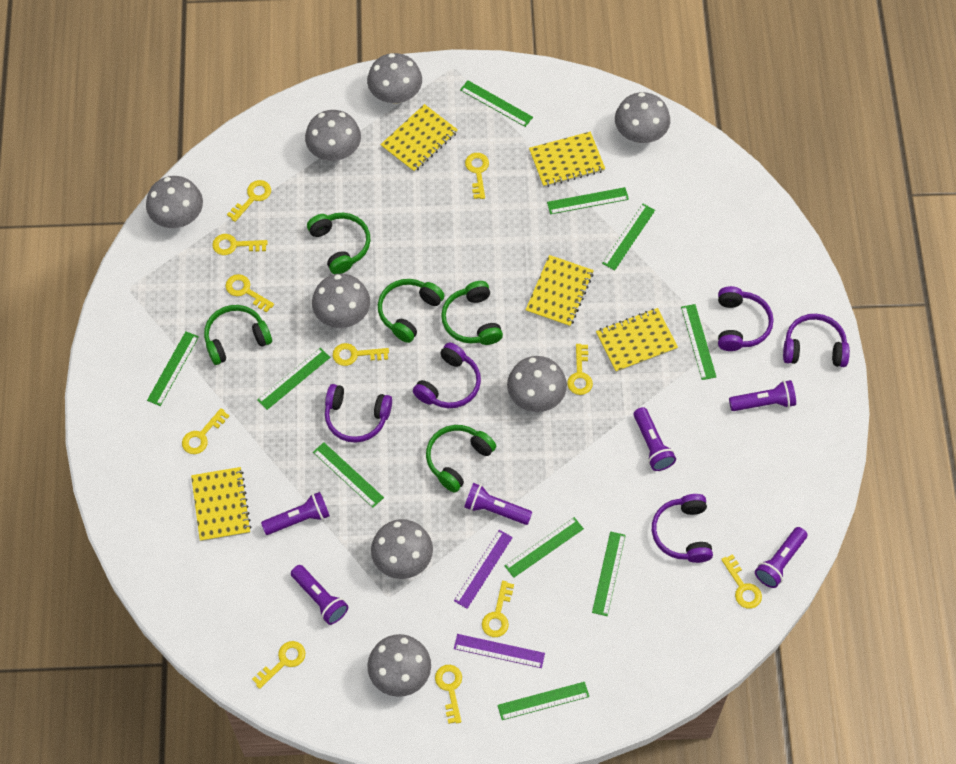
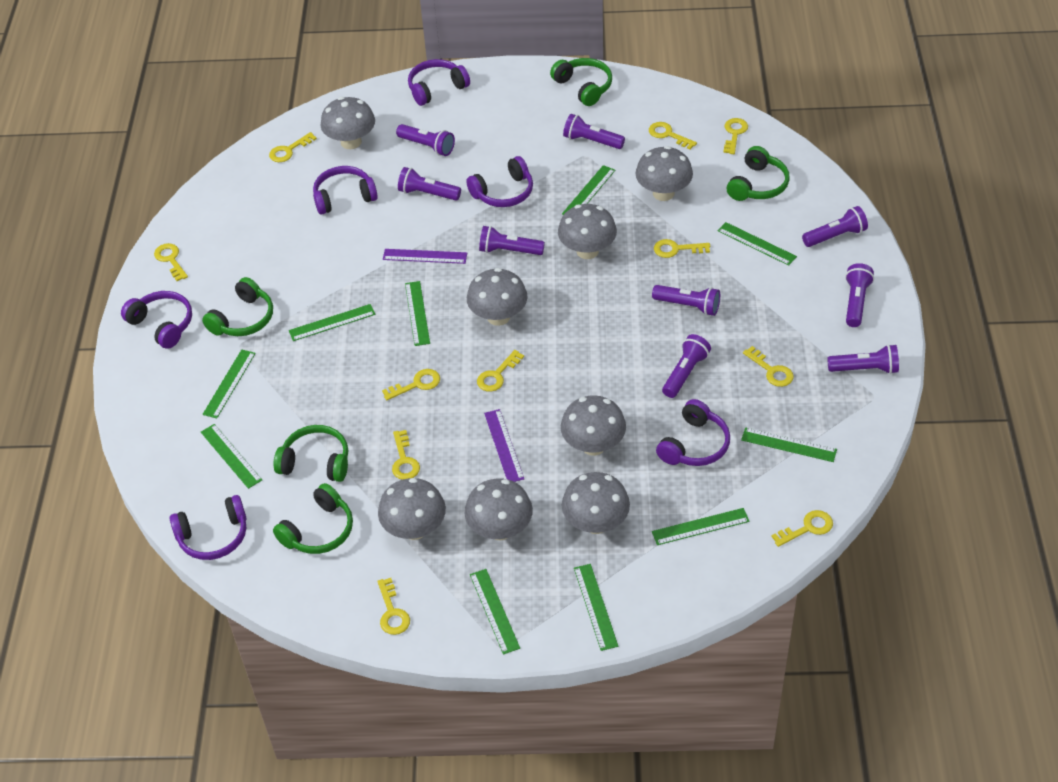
purple flashlight: [261,492,330,535] [291,565,348,625] [464,483,532,525] [634,407,676,471] [729,380,796,411] [755,527,807,588] = 6 -> [396,124,455,156] [398,167,461,201] [479,226,545,255] [563,114,625,149] [652,285,720,316] [662,334,711,398] [802,206,868,247] [827,344,899,374] [845,263,874,327] = 9
purple headphones: [325,384,392,443] [413,342,481,408] [652,494,713,563] [718,286,773,351] [783,314,850,367] = 5 -> [121,291,192,349] [170,495,246,560] [313,166,378,215] [408,59,470,106] [466,156,533,207] [656,399,730,466] = 6
yellow notebook: [191,467,251,541] [380,104,458,172] [526,255,594,327] [529,132,605,187] [596,308,678,372] = 5 -> none = 0

